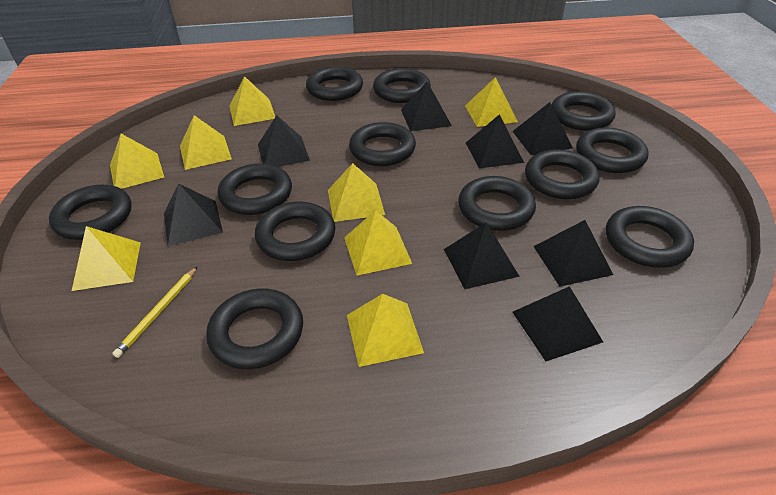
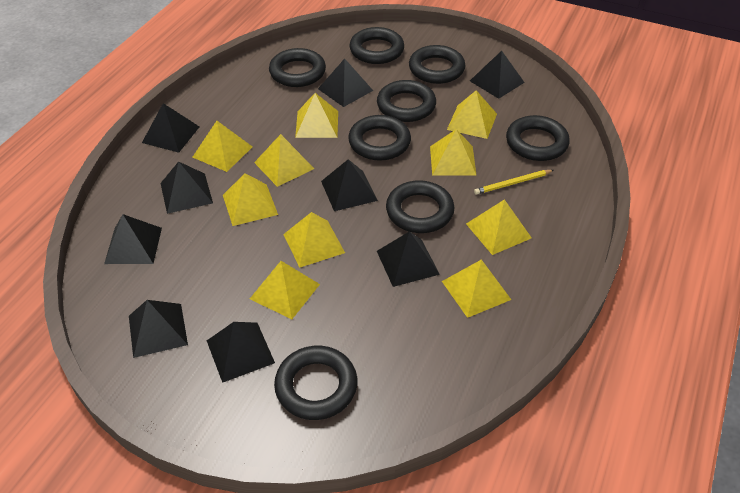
black pyramid: [164,184,223,246] [258,115,310,167] [401,82,452,131] [444,222,520,289] [466,114,524,168] [512,102,573,155] [513,286,603,361] [533,220,613,286] = 8 -> [104,214,162,264] [129,300,188,358] [142,103,199,153] [160,161,213,214] [207,322,275,383] [318,58,373,107] [321,159,378,211] [377,231,440,287] [470,51,525,99] = 9
black ring: [49,185,132,240] [206,288,303,369] [217,163,292,215] [255,202,336,261] [306,66,363,101] [349,122,416,166] [373,68,431,103] [458,176,536,231] [525,149,600,199] [551,91,616,131] [576,127,649,173] [606,206,694,268] = 12 -> [269,48,326,87] [274,346,358,420] [348,115,411,161] [349,27,404,64] [377,80,436,122] [386,180,454,233] [409,45,465,84] [506,115,570,161] = 8
yellow pyramid: [72,226,141,291] [110,134,164,189] [180,115,232,170] [230,76,275,126] [328,163,385,222] [344,210,412,276] [347,294,424,367] [465,77,518,127] = 8 -> [192,121,252,172] [223,173,278,226] [250,261,320,319] [254,134,314,187] [283,212,345,268] [295,93,338,138] [430,129,477,176] [442,259,511,318] [447,90,497,139] [466,199,532,255] = 10

